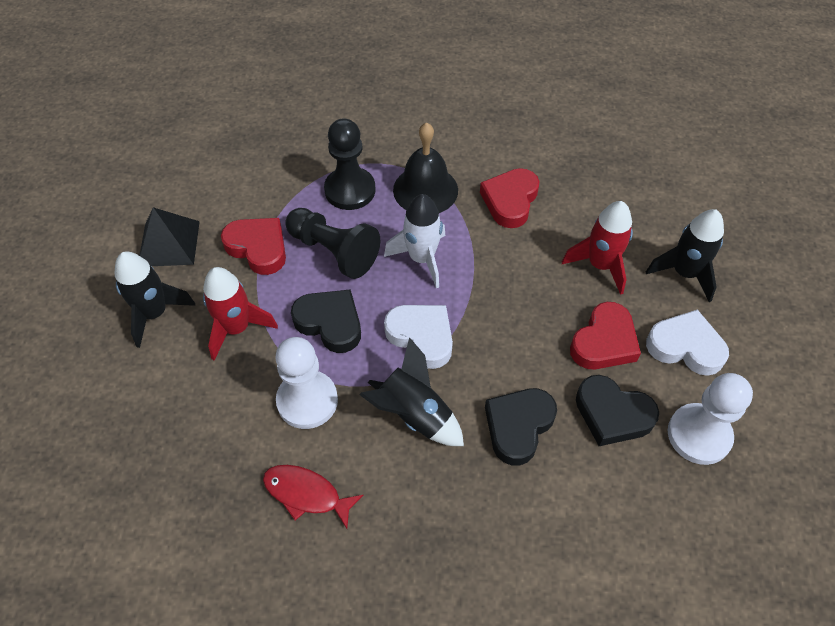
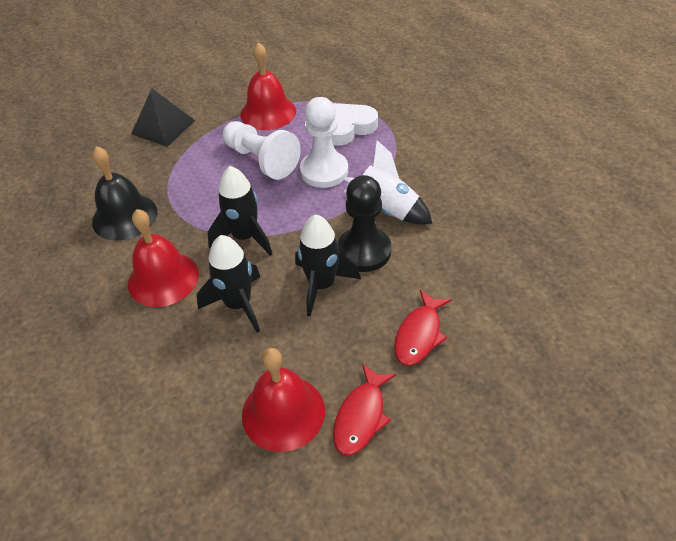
black heart: [291,289,361,353] [485,388,557,465] [576,375,659,446] = 3 -> none = 0
black pawn: [285,208,380,279] [324,118,375,210] = 2 -> [338,175,391,272] = 1
red bell: none = 0 -> [128,209,199,307] [240,42,296,130] [242,348,325,452] = 3
red fish: [263,465,363,529] = 1 -> [333,364,396,455] [394,290,451,366] = 2
red heart: [221,218,286,275] [480,168,539,228] [570,302,641,369] = 3 -> none = 0
red rocket: [203,267,278,361] [562,201,633,295] = 2 -> none = 0
white heart: [384,305,453,369] [646,309,729,376] = 2 -> [331,103,378,146] = 1

